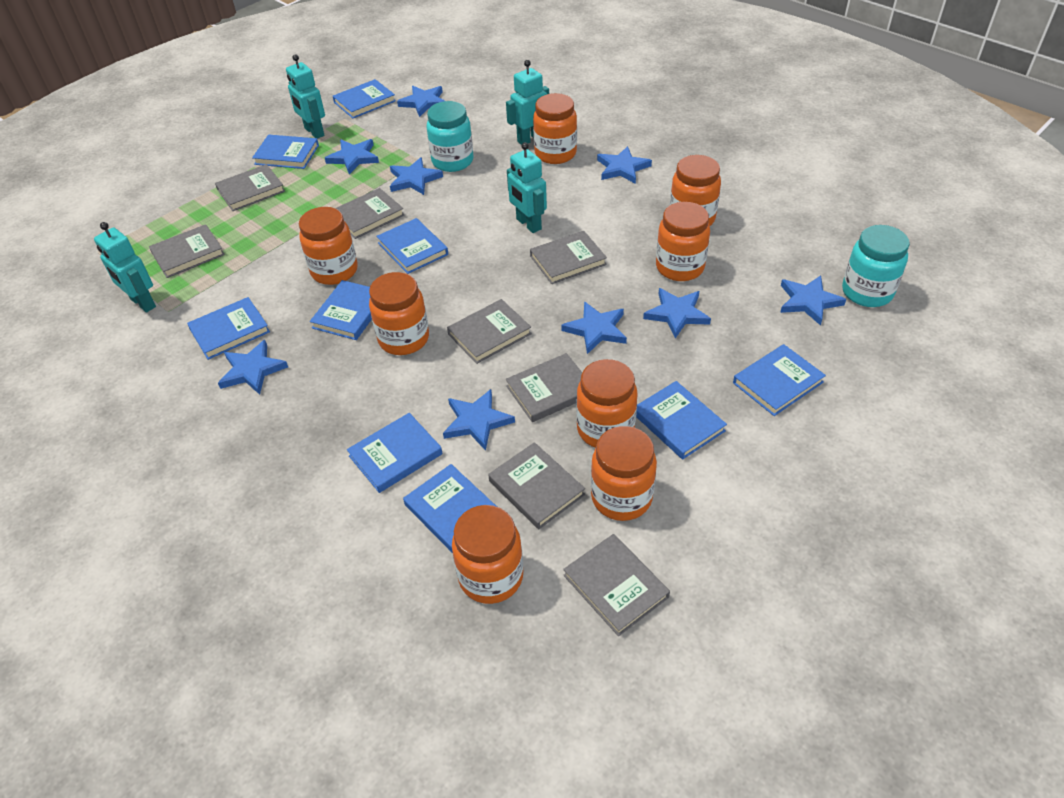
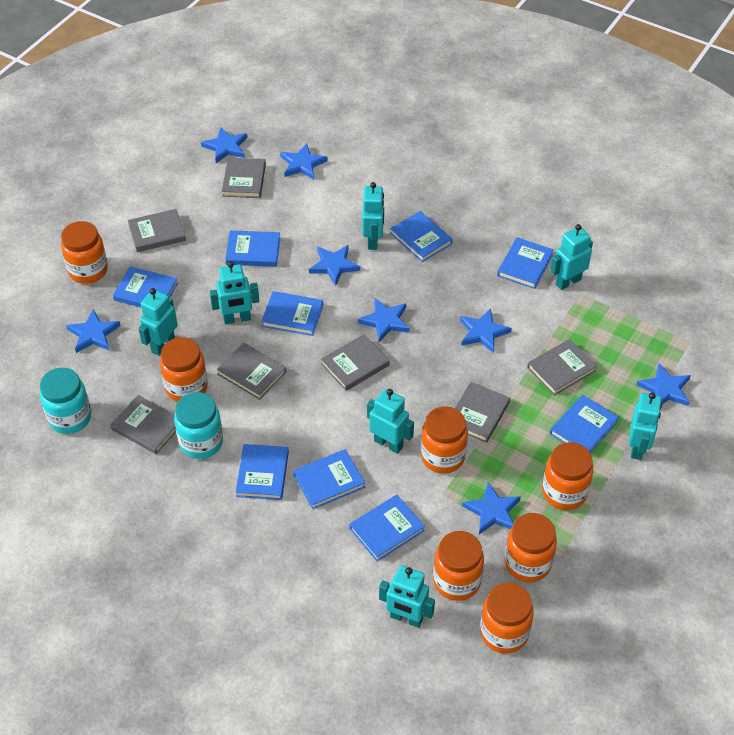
blue star: [218,340,288,395] [325,139,379,174] [390,157,443,195] [397,86,445,117] [443,389,515,451] [561,302,627,354] [597,146,652,184] [643,288,711,338] [780,276,846,326] = 9 -> [66,309,121,353] [201,127,247,163] [280,143,328,180] [309,245,360,286] [358,298,410,342] [460,308,512,353] [462,482,521,534] [636,363,691,406] = 8
grey book: [149,224,225,278] [215,164,285,211] [335,188,404,239] [447,299,532,364] [488,442,585,529] [506,353,582,422] [530,231,607,284] [563,534,670,636] = 8 -> [111,395,176,454] [128,209,186,252] [217,343,286,400] [222,158,266,198] [321,334,390,391] [455,382,510,443] [527,339,597,396] = 7
orange jar: [299,207,358,285] [369,272,429,355] [452,505,523,604] [533,93,577,164] [576,359,638,448] [591,426,657,521] [656,202,710,281] [670,155,721,226] = 8 -> [61,221,108,284] [160,337,208,402] [421,406,468,474] [433,531,484,601] [480,583,534,654] [505,513,557,582] [542,442,593,510] = 7
turquoise robot: [94,222,156,313] [286,54,325,139] [506,60,549,145] [507,142,547,233] = 4 -> [138,288,178,356] [209,261,259,325] [362,182,384,250] [367,389,414,454] [379,565,435,628] [550,224,593,290] [628,392,662,460] = 7

